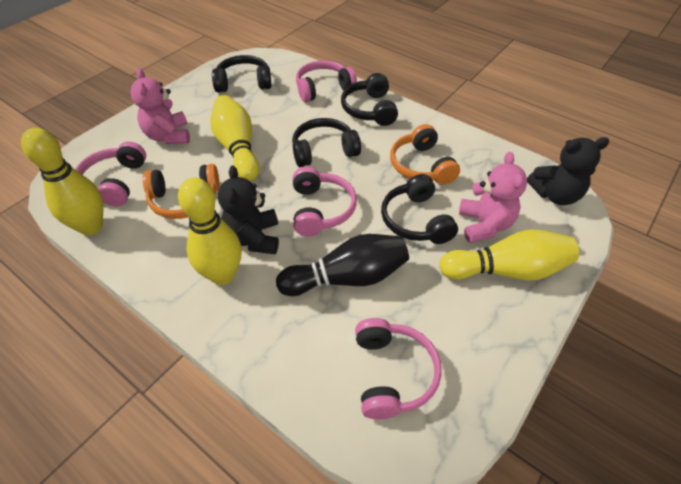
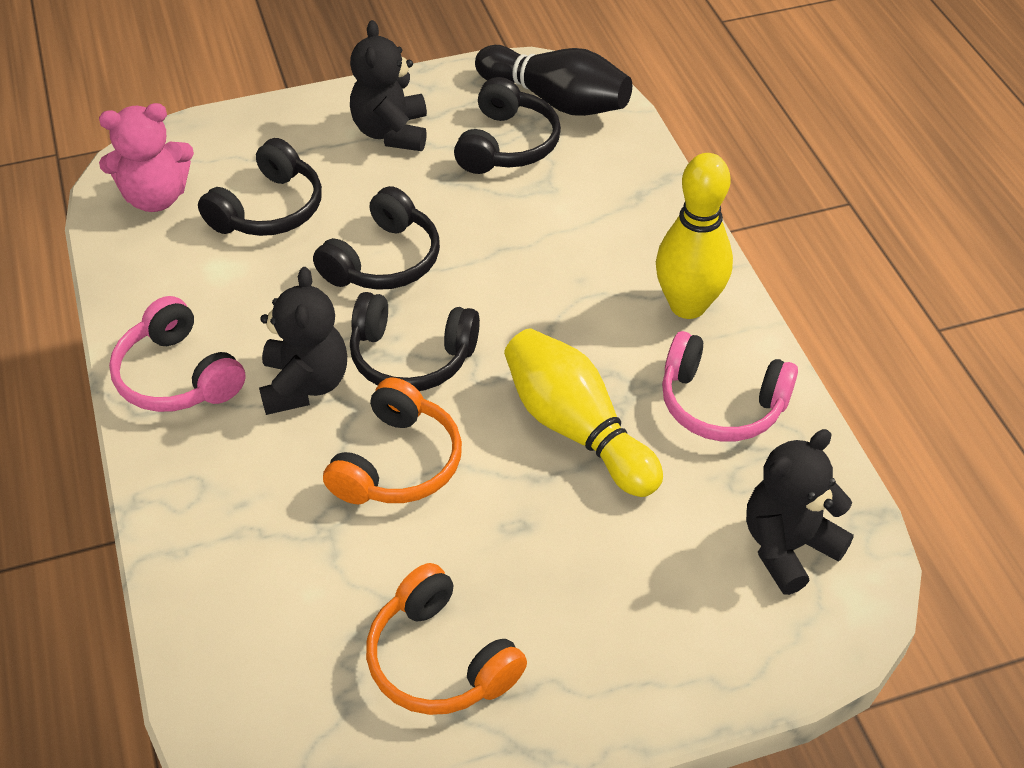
black teddy bear: [218,166,279,254] [527,137,609,205] = 2 -> [259,267,347,415] [350,20,427,151] [746,429,854,595] = 3
pink headphones: [75,141,146,207] [293,167,357,236] [296,61,357,102] [355,318,442,419] = 4 -> [109,296,246,412] [662,331,798,442] = 2
pink teddy bear: [130,68,190,144] [459,152,527,243] = 2 -> [99,103,194,212] = 1
yellow bowling pin: [21,128,103,235] [178,177,242,285] [210,95,260,181] [439,230,579,281] = 4 -> [504,328,663,497] [656,153,733,319] = 2

